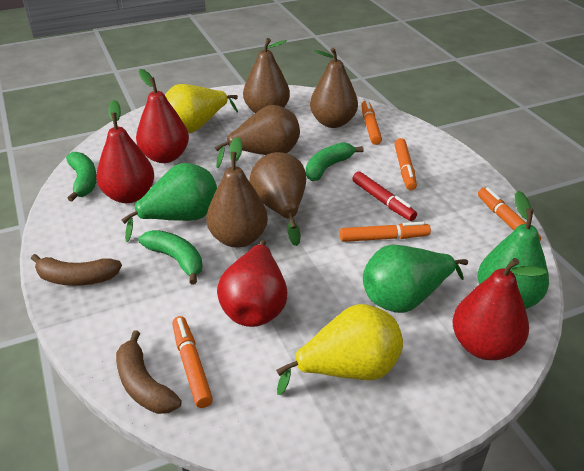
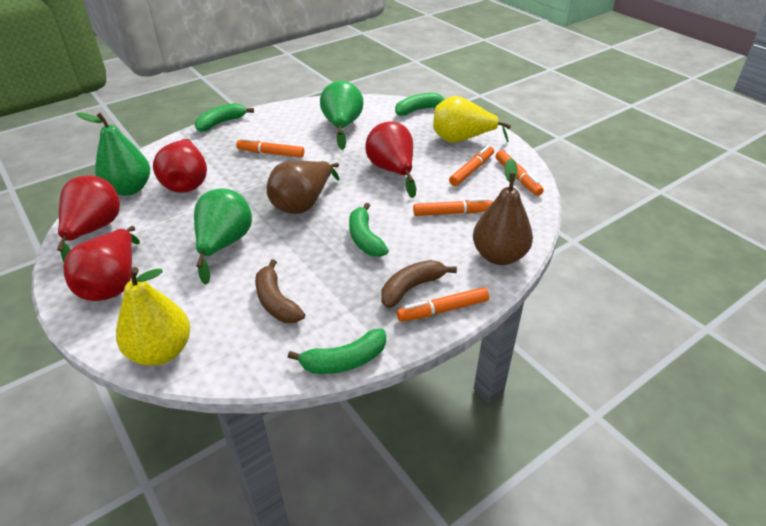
brown pear: [206,137,268,248] [215,105,300,168] [243,38,290,113] [249,152,306,246] [310,48,358,128] = 5 -> [267,161,339,214] [473,158,533,265] = 2
green banana: [66,152,97,202] [138,230,203,285] [306,142,364,181] = 3 -> [195,103,254,132] [288,328,386,374] [349,203,389,257] [395,93,445,116] = 4
red marker: [352,172,417,221] = 1 -> none = 0

